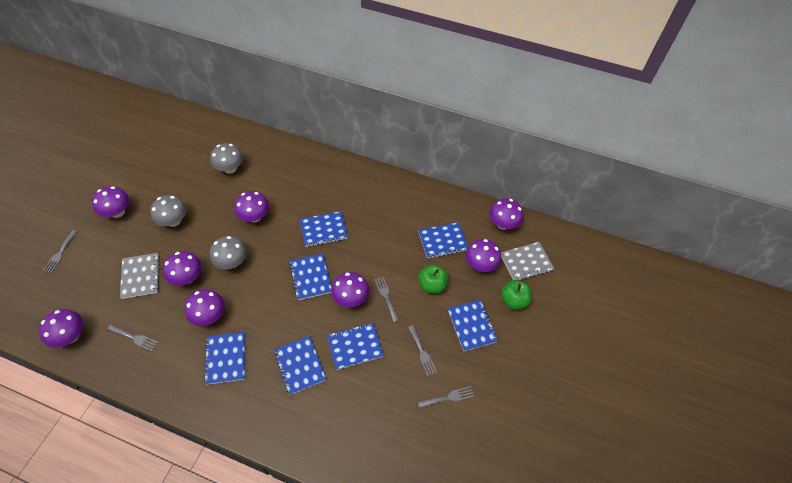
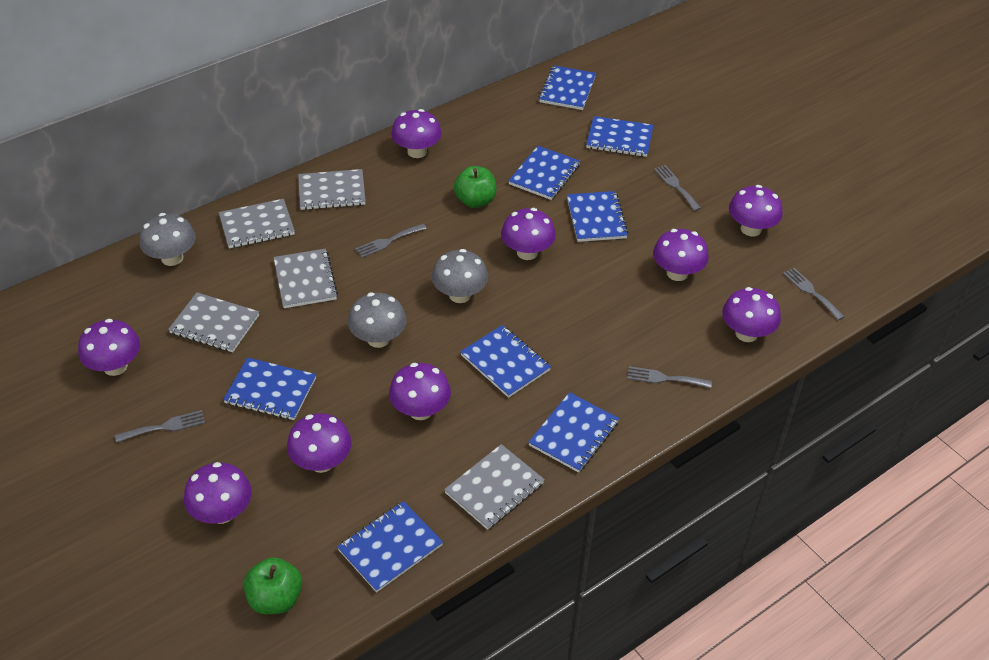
blue notebook: [204,332,245,385] [274,336,326,395] [289,254,332,300] [300,211,348,247] [327,323,384,370] [418,222,468,259] [448,300,498,351] = 7 -> [223,358,316,420] [337,501,443,592] [460,325,551,398] [508,146,580,200] [528,392,619,473] [539,65,596,110] [567,191,629,242] [586,116,653,157] = 8
grey notebook: [120,253,160,299] [501,242,554,280] = 2 -> [168,292,259,352] [219,199,295,248] [274,249,338,308] [298,169,366,210] [444,444,545,530] = 5
purple mushroom: [39,309,83,348] [92,186,129,218] [163,251,202,286] [185,289,225,326] [234,191,269,222] [331,272,369,308] [466,239,501,272] [489,199,523,230] = 8 -> [78,319,140,376] [184,462,252,524] [287,413,352,473] [389,363,451,420] [391,109,442,158] [501,208,556,260] [653,229,709,281] [722,287,781,342] [729,185,783,236] = 9

